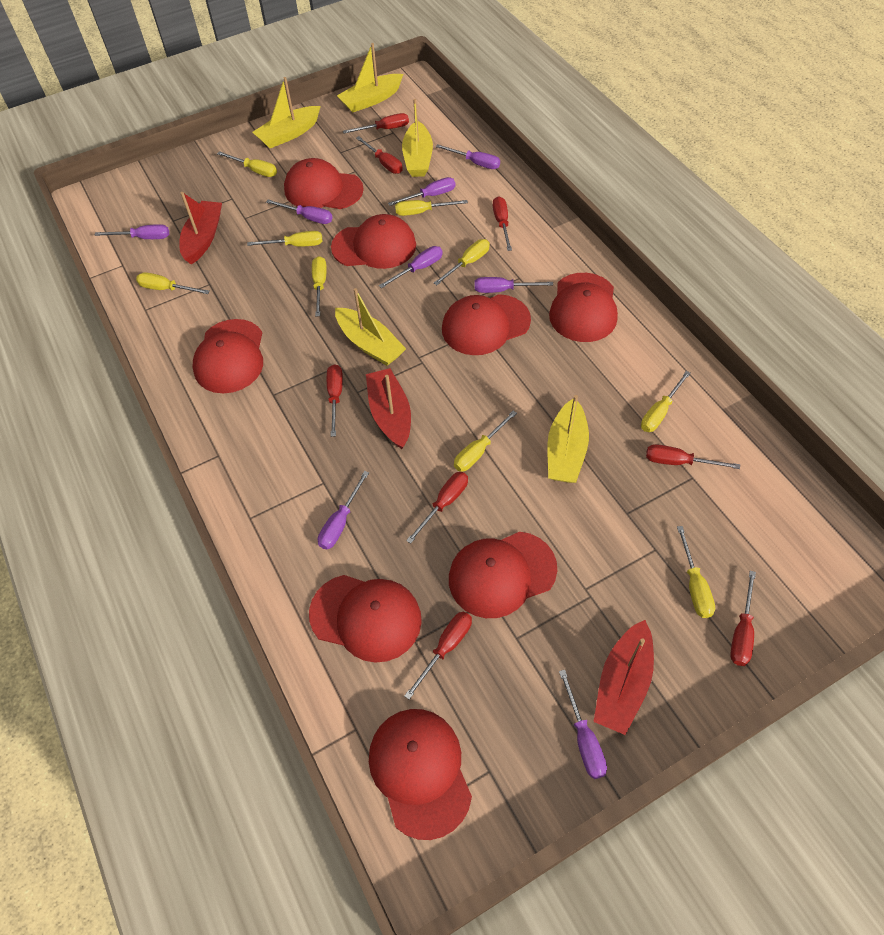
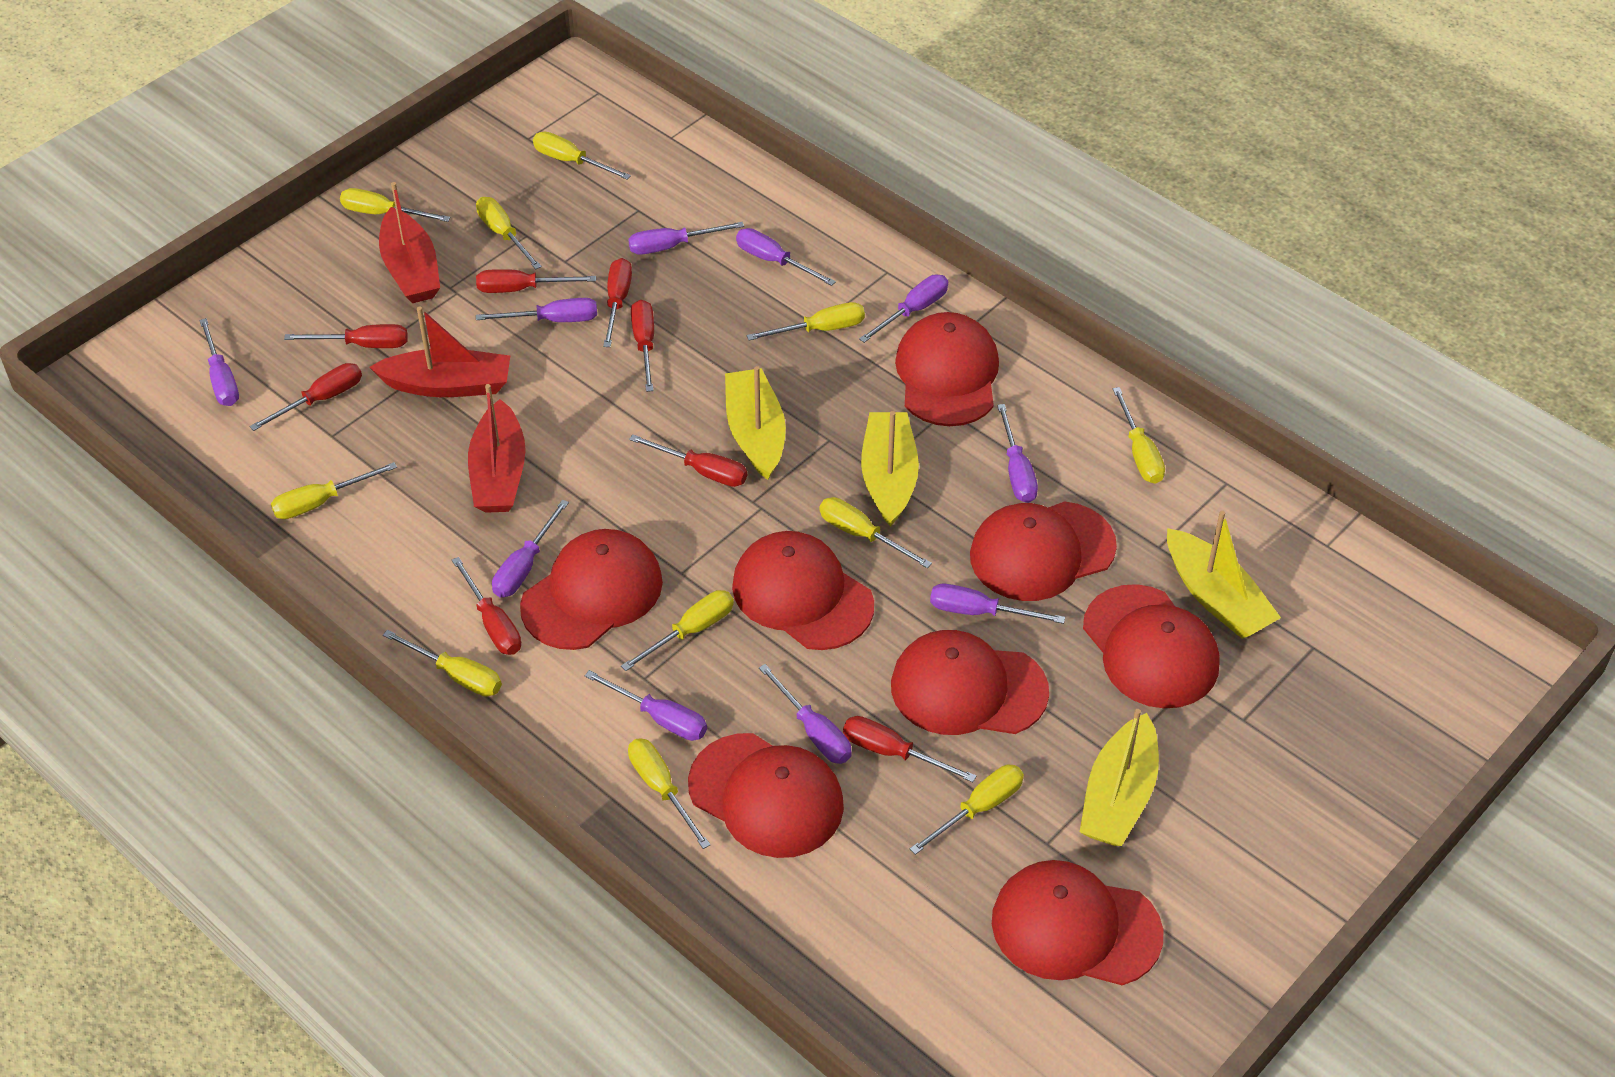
purple screwdriver: [95,224,169,239] [266,200,333,224] [318,471,369,549] [379,246,443,288] [388,177,455,206] [436,144,500,169] [475,277,553,293] [559,670,607,779] = 8 -> [199,318,239,406] [476,298,597,322] [492,500,569,597] [585,670,707,741] [628,222,744,255] [736,228,836,286] [759,664,852,764] [859,274,948,343] [930,584,1065,624] [997,404,1038,503] = 10
yellow boat: [253,77,321,148] [335,288,406,366] [337,43,403,113] [402,99,433,177] [547,395,589,483] = 5 -> [725,366,786,480] [861,411,919,527] [1080,709,1159,846] [1167,510,1281,639] = 4
yellow screwdriver: [136,272,210,294] [217,151,277,177] [247,231,322,247] [312,256,327,316] [395,200,468,216] [434,239,490,285] [454,411,517,472] [641,371,691,432] [677,526,715,618] = 9 -> [271,462,397,519] [340,188,451,222] [383,630,502,697] [476,197,542,269] [533,132,631,179] [621,590,734,671] [628,738,710,849] [747,302,865,340] [820,497,932,568] [910,764,1024,855] [1113,387,1165,484] = 11

